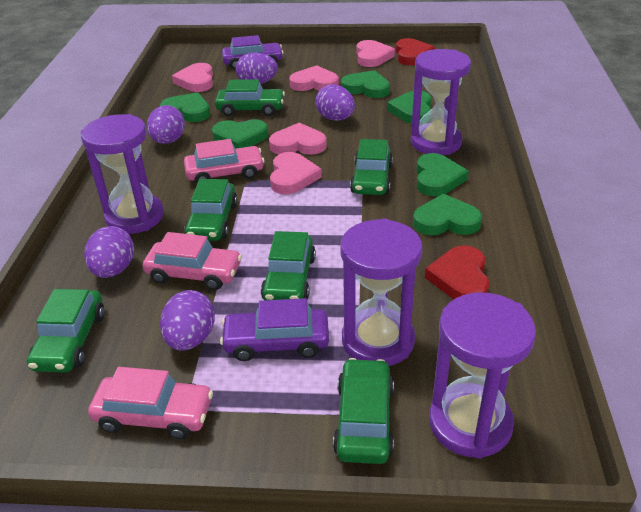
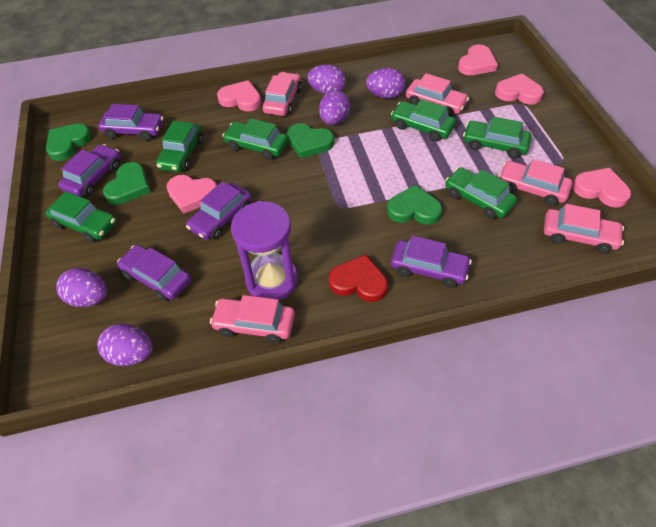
green heart: [160,92,210,122] [212,119,268,149] [341,70,390,98] [387,91,431,124] [413,193,482,235] [416,153,469,196] = 6 -> [46,124,92,161] [103,162,151,205] [287,123,334,158] [387,185,443,225] = 4
pink car: [88,367,213,440] [143,232,242,290] [184,139,265,183] = 3 -> [210,295,295,344] [263,72,302,116] [406,73,469,116] [498,159,573,206] [544,204,624,254] = 5
purple car: [220,298,329,361] [222,35,284,70] = 2 -> [58,144,121,197] [98,104,164,141] [117,245,191,301] [186,181,252,240] [391,236,472,288] = 5
purple hourglass: [81,114,164,234] [341,218,422,366] [411,49,471,155] [429,292,536,459] = 4 -> [231,201,298,300] = 1
red heart: [396,38,435,65] [425,245,490,299] = 2 -> [329,254,388,302] = 1

